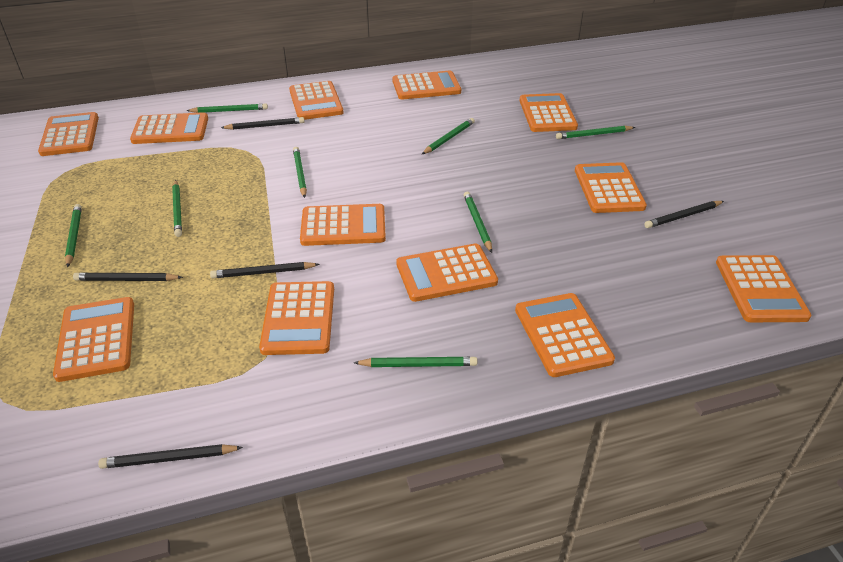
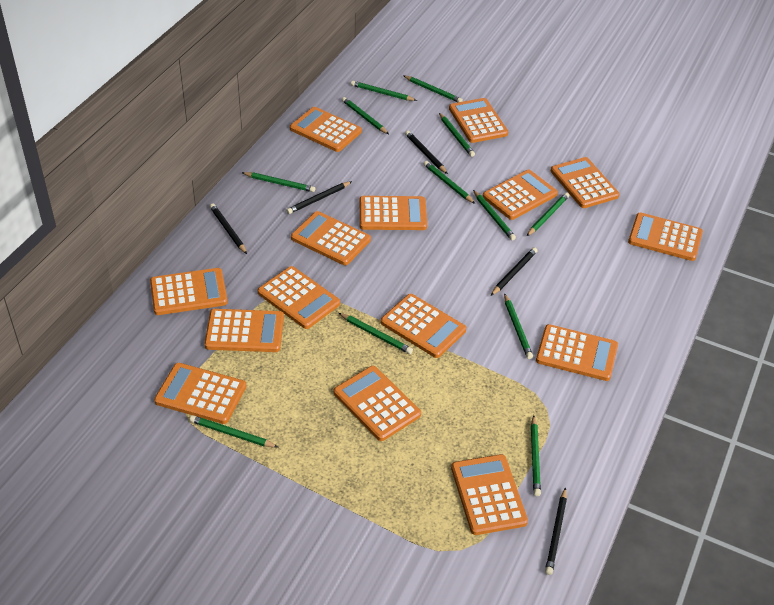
green pencil: [65,204,82,267] [172,180,182,237] [186,103,268,113] [293,147,307,198] [354,357,478,367] [422,118,475,154] [464,192,492,253] [556,126,635,139] = 8 -> [189,415,279,448] [242,172,315,192] [339,313,413,354] [342,97,389,134] [351,81,417,101] [404,76,463,102] [424,161,475,204] [439,113,475,157] [473,190,516,241] [504,293,533,359] [527,193,569,236] [531,415,541,496] = 12
orange calculator: [38,112,99,156] [53,297,134,382] [130,112,208,144] [259,281,334,355] [289,81,343,120] [300,204,386,246] [392,70,461,99] [396,243,498,302] [515,293,615,377] [519,93,578,132] [575,162,647,213] [716,255,811,322] = 12 -> [150,268,228,315] [154,363,246,424] [204,309,284,352] [258,266,340,329] [290,107,362,152] [291,211,371,265] [334,366,421,441] [360,196,427,230] [381,294,466,358] [449,98,508,143] [451,454,528,535] [483,170,558,220] [536,324,618,381] [551,157,619,208] [628,212,703,261] = 15

